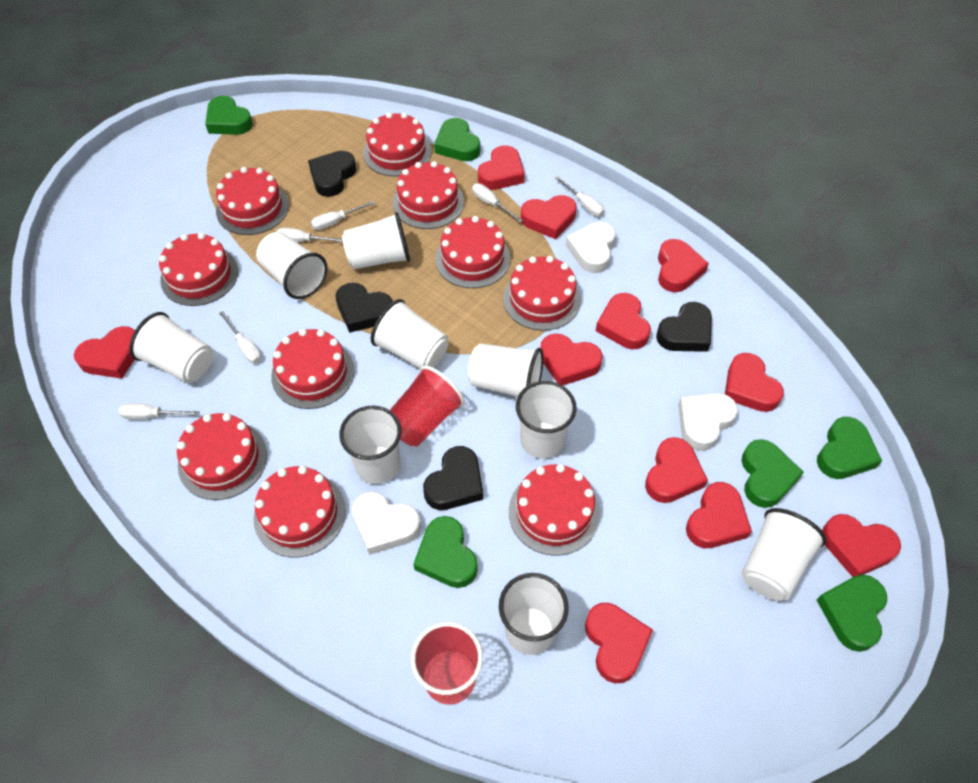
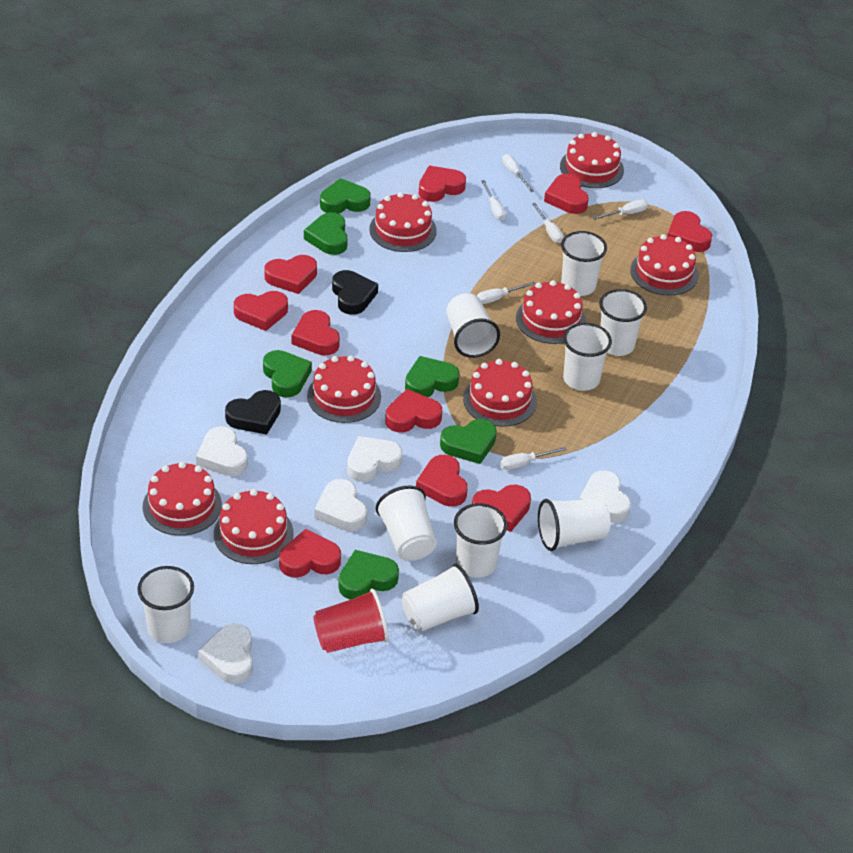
black heart: [308,151,356,197] [336,283,393,333] [423,446,483,510] [656,302,712,352] = 4 -> [225,390,281,435] [332,270,378,315] = 2
red cake: [159,233,238,306] [177,413,267,500] [216,167,289,235] [254,466,346,558] [271,329,355,409] [363,112,432,177] [393,161,464,229] [435,216,511,288] [503,256,581,331] [509,464,600,556] = 10 -> [143,462,222,536] [214,489,293,564] [307,355,381,423] [369,192,437,252] [463,359,537,427] [516,280,586,344] [560,132,624,188] [630,234,699,296] = 8
red cup: [390,365,465,447] [411,622,483,705] = 2 -> [313,589,389,653] = 1
red heart: [74,326,135,379] [478,145,525,190] [521,195,577,239] [540,333,603,385] [585,603,653,683] [596,293,651,349] [645,437,708,503] [658,239,709,292] [686,482,752,548] [725,353,784,412] [822,514,901,577] = 11 -> [234,291,288,331] [264,255,317,294] [279,529,341,578] [292,310,340,356] [385,389,442,432] [416,455,468,507] [419,166,466,202] [472,485,531,532] [544,174,589,214] [667,211,712,252] = 10
white heart: [352,491,421,555] [566,222,616,273] [678,393,738,451] = 3 -> [196,426,248,476] [198,623,253,684] [314,479,367,532] [347,436,402,482] [579,470,631,523] = 5

